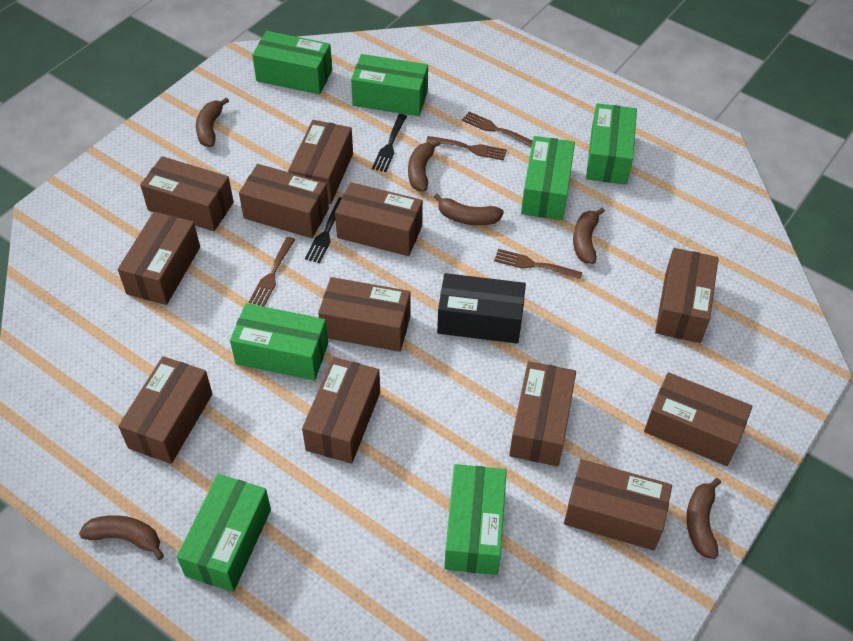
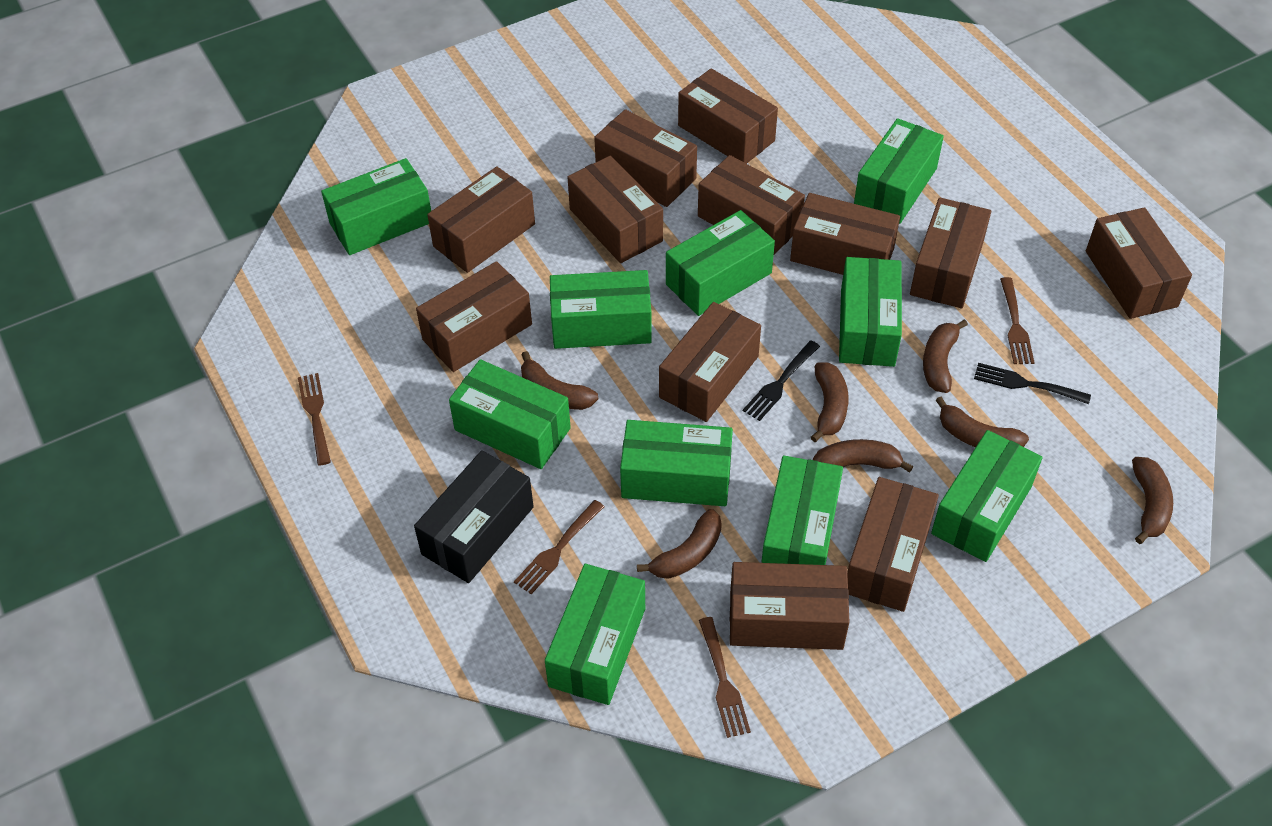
brown banana: [79,515,164,560] [196,97,229,147] [408,140,441,191] [434,194,504,225] [573,208,605,264] [686,478,721,559] = 6 -> [521,351,598,410] [637,509,722,579] [811,362,849,442] [813,439,913,473] [923,319,968,393] [936,397,1029,447] [1132,457,1173,544] = 7
green box: [177,474,271,592] [230,303,328,381] [252,31,332,95] [351,54,428,116] [444,464,507,575] [521,136,575,220] [586,103,637,185] = 7 -> [321,158,431,255] [449,359,571,469] [545,564,645,705] [550,270,652,349] [620,420,733,506] [666,210,775,316] [761,456,843,565] [839,257,902,367] [854,118,944,224] [931,430,1043,562] = 10

